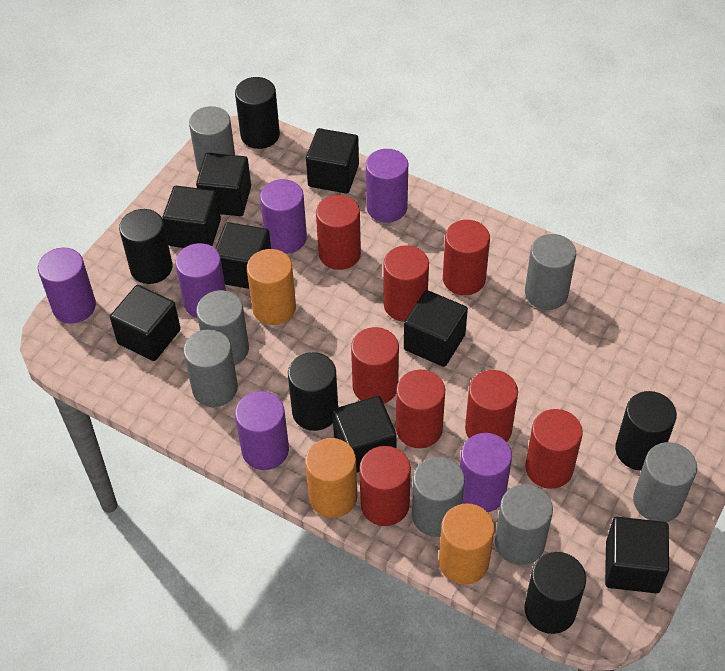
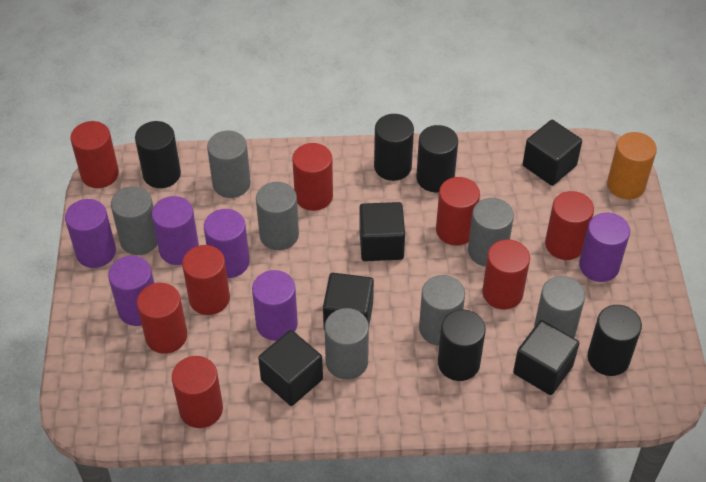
black cube: [110,285,181,361] [162,186,221,248] [196,153,251,216] [215,222,271,289] [306,128,359,194] [332,396,397,473] [404,290,468,367] [605,517,669,593] = 8 -> [258,330,323,406] [323,273,374,331] [359,202,405,261] [513,320,579,395] [523,120,582,186] = 5
orange cylinder: [247,249,296,325] [305,438,357,518] [439,503,494,585] = 3 -> [607,132,657,200] = 1

